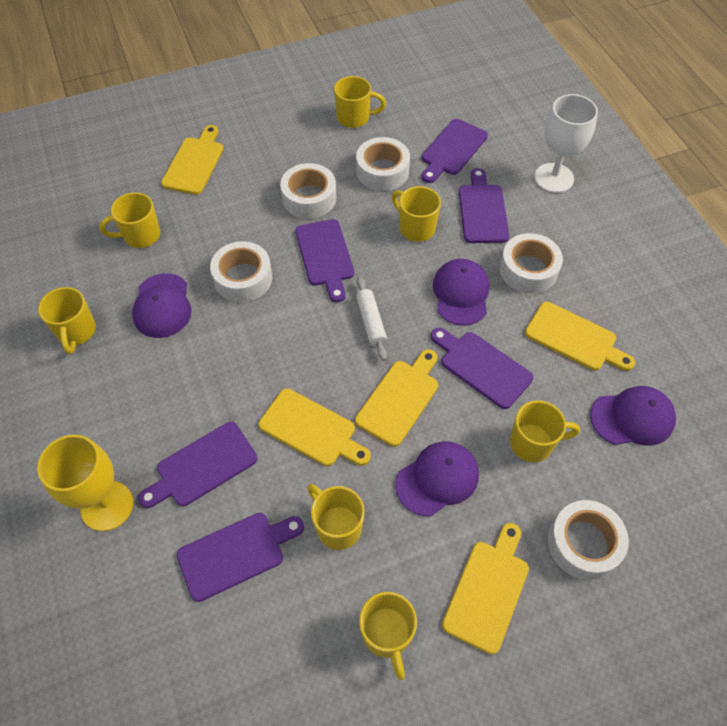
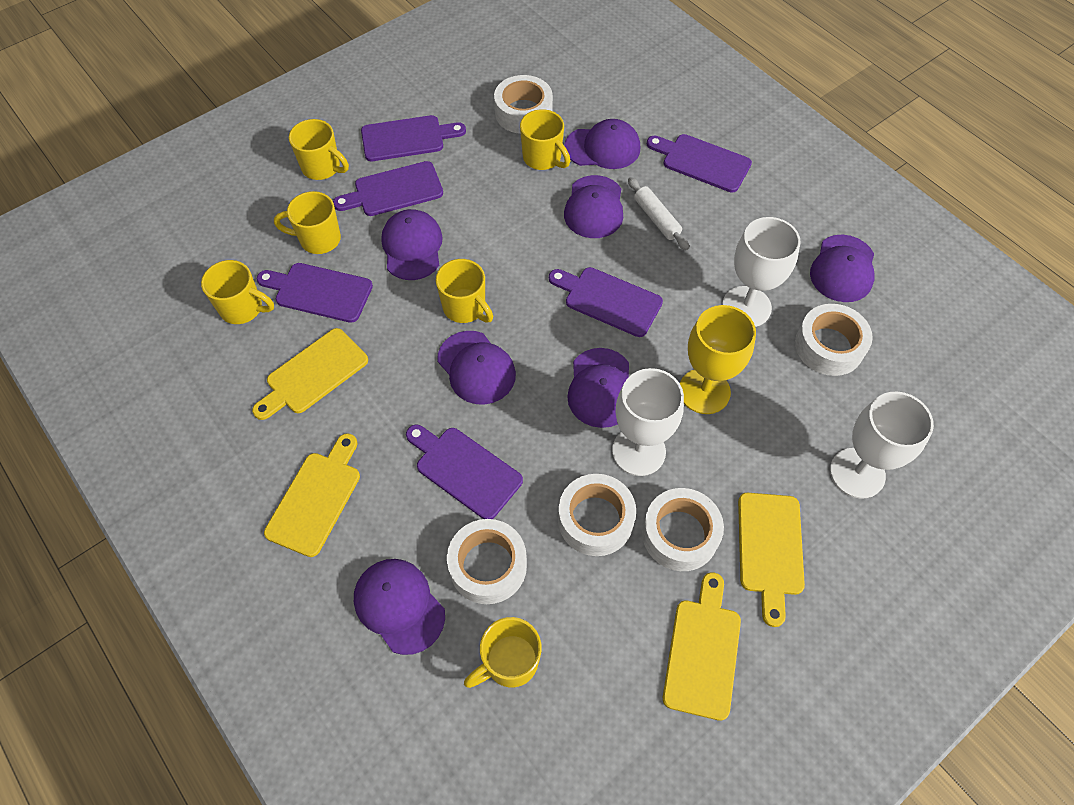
purple cap: [132,273,191,338] [395,441,479,516] [433,259,489,326] [590,386,676,446] = 4 -> [354,559,445,655] [381,209,443,280] [437,331,516,404] [564,175,623,238] [565,119,640,169] [567,348,629,428] [810,235,875,302] = 7
white goblet: [534,94,598,193] = 1 -> [612,368,684,476] [722,217,801,327] [830,392,934,499] = 3
yellow cutting board: [161,125,223,195] [259,389,371,466] [355,349,438,447] [442,523,529,654] [525,302,635,371] = 5 -> [252,328,368,420] [264,433,360,557] [663,572,741,721] [738,493,805,627] = 4
yellow mug: [38,287,96,354] [99,192,160,248] [307,484,365,550] [334,76,386,128] [359,592,417,680] [392,186,441,242] [510,400,580,462] = 7 -> [201,260,274,324] [274,191,341,254] [289,119,349,180] [436,259,493,323] [464,617,542,688] [520,109,570,170] = 6

